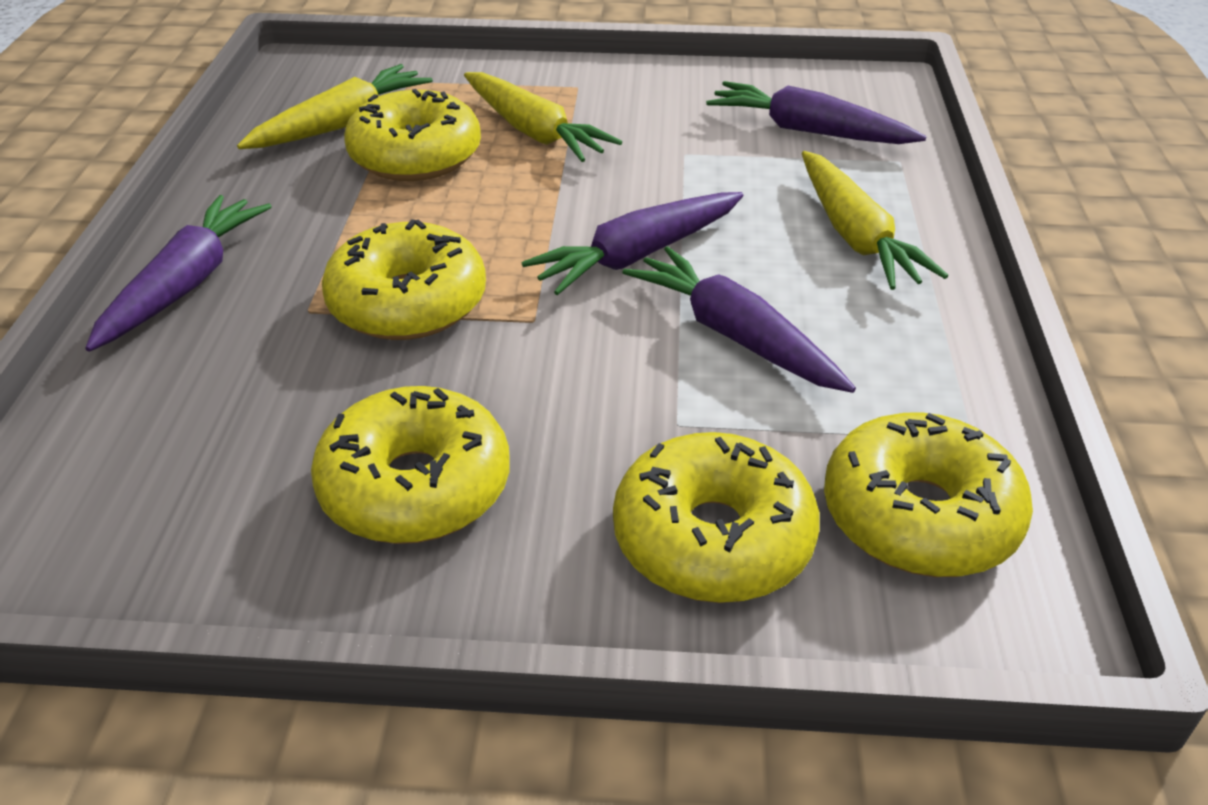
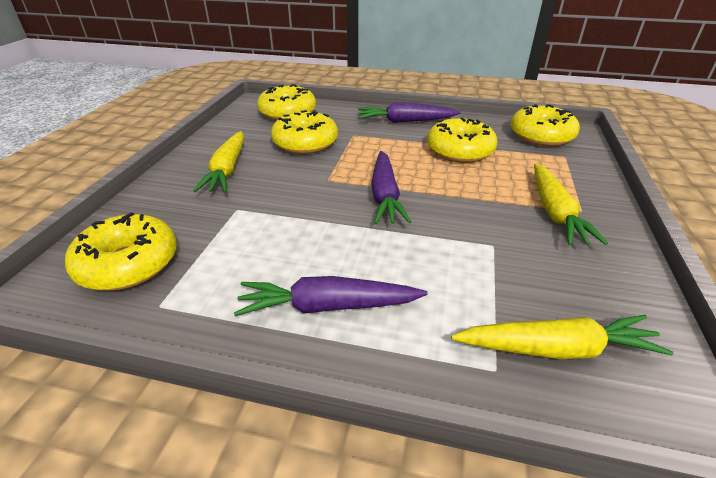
purple carrot: [85,195,272,352] [521,192,743,295] [622,246,856,393] [706,81,927,144] = 4 -> [234,276,428,316] [358,102,460,123] [371,151,411,224] = 3

